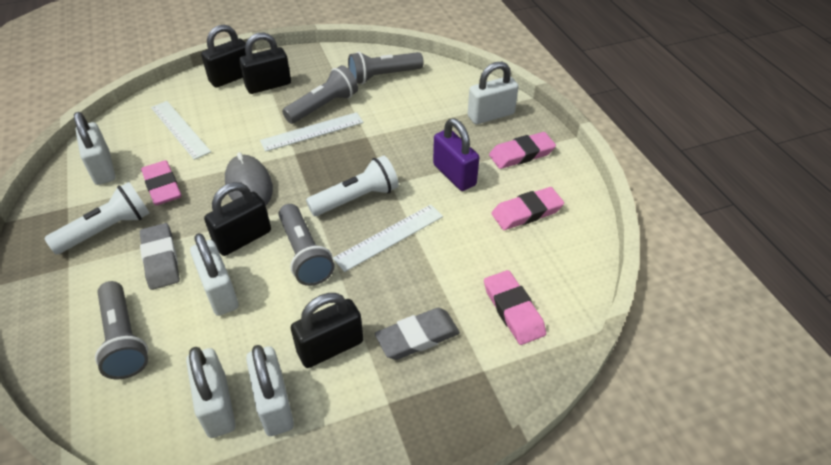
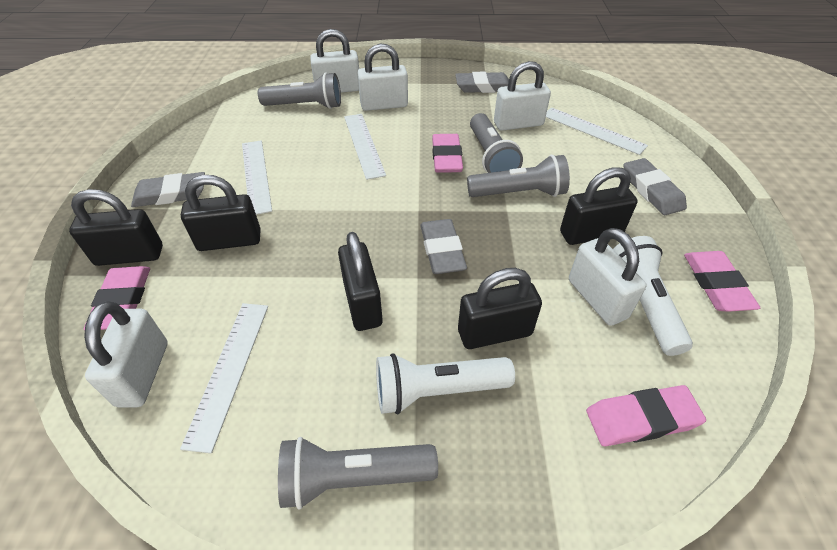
black padlock: [201,25,246,88] [204,182,271,256] [239,33,291,94] [291,293,363,368] = 4 -> [69,189,163,266] [181,175,261,251] [338,232,383,331] [458,268,542,349] [560,168,638,245] = 5
grey eraser: [140,223,180,290] [375,308,460,360] = 2 -> [131,172,205,207] [420,219,467,274] [455,72,509,93] [623,158,687,215] = 4
grey mouse: [225,152,273,205] = 1 -> none = 0
purple padlock: [433,118,479,191] = 1 -> none = 0
white ruler: [151,101,211,160] [260,112,364,152] [333,205,443,272] = 3 -> [180,303,268,453] [242,140,272,215] [344,114,386,180] [546,107,648,155] = 4

